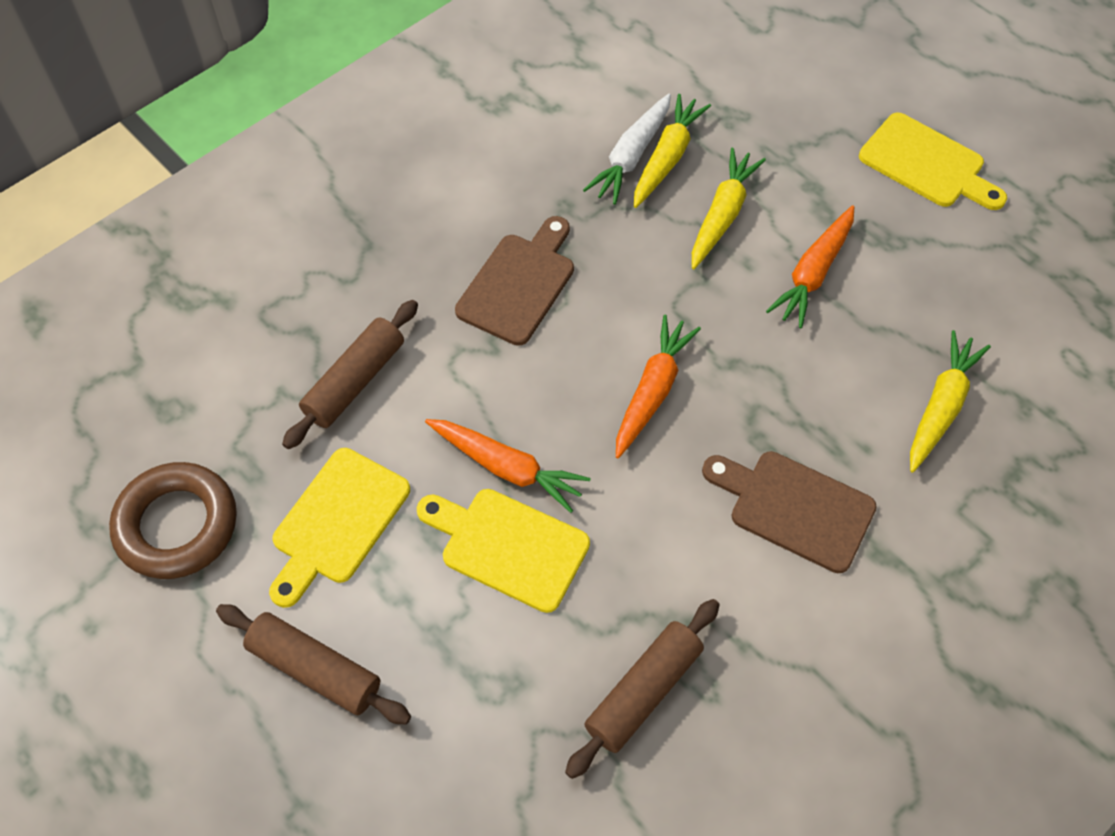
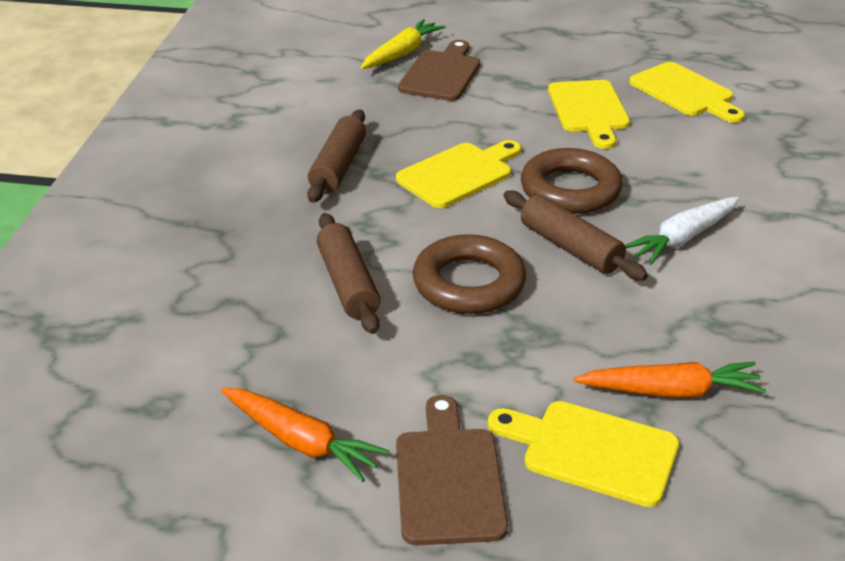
brown ring: [109,462,237,579] = 1 -> [413,234,526,314] [521,148,622,214] = 2
orange carrot: [425,419,591,513] [616,315,701,459] [766,206,854,328] = 3 -> [221,388,389,482] [574,362,766,398] = 2
yellow carrot: [634,94,711,208] [692,148,766,269] [910,330,991,473] = 3 -> [361,19,446,69] = 1
yellow cutting board: [269,448,410,608] [417,489,590,613] [859,112,1007,210] = 3 -> [396,140,521,208] [488,401,679,507] [548,80,630,149] [629,62,745,123] = 4

